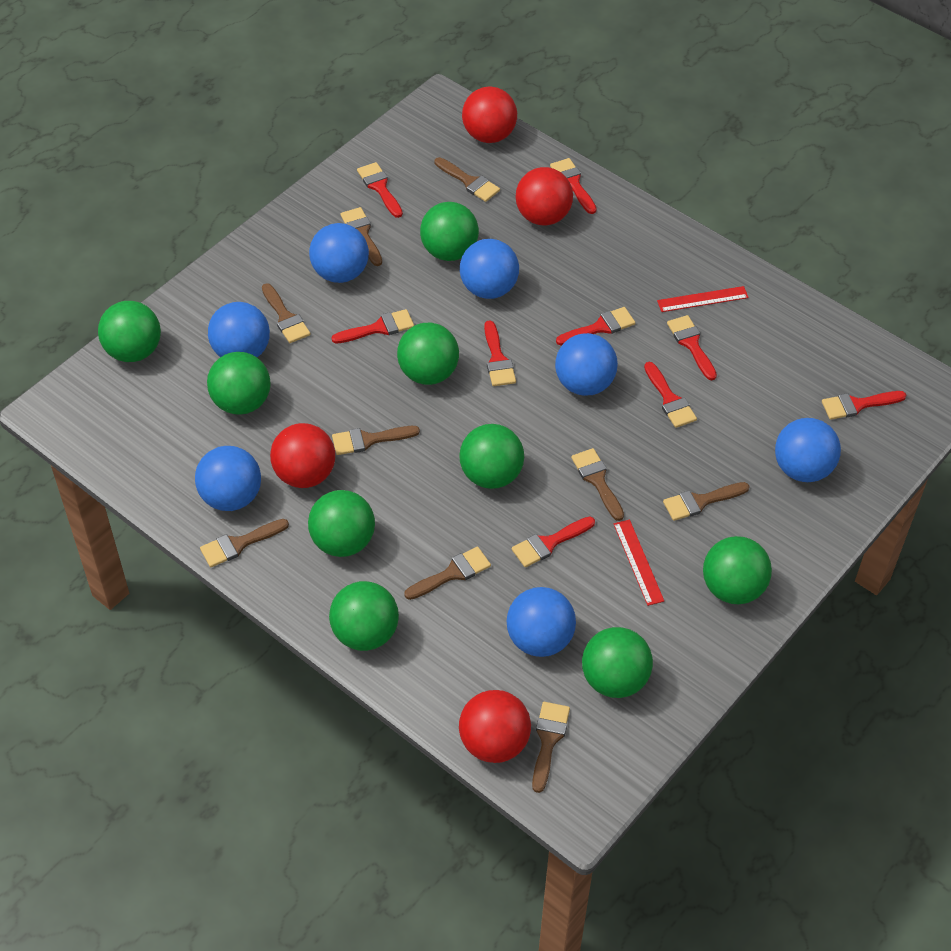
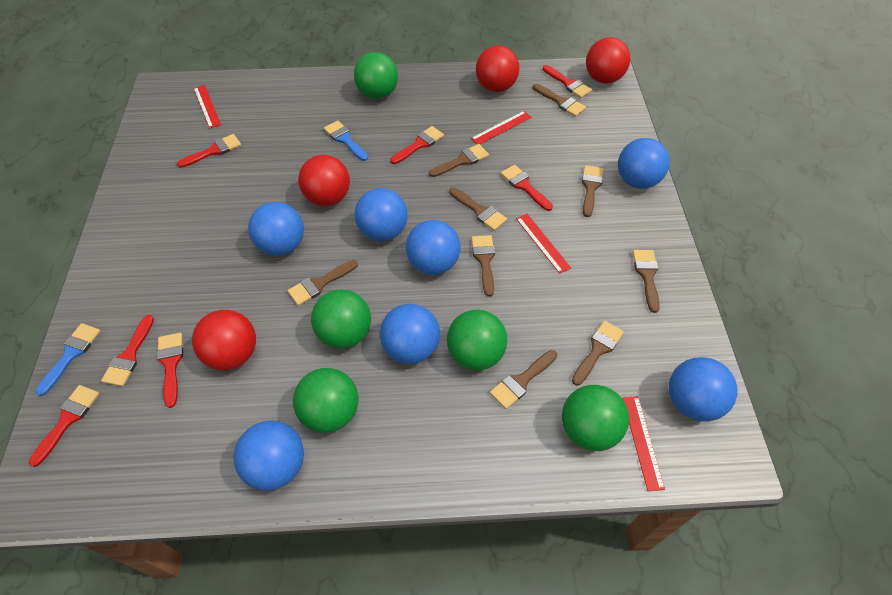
blue brush: none = 0 -> [36,323,101,396] [324,120,368,161] = 2
green ball: [98,301,161,362] [207,352,271,415] [308,490,375,557] [329,581,399,651] [397,323,459,385] [420,202,479,261] [459,424,524,489] [582,627,653,698] [703,536,772,605] = 9 -> [293,368,359,433] [311,289,371,349] [354,52,398,99] [447,310,507,370] [562,385,629,451] = 5
red brush: [331,309,414,344] [357,162,403,218] [484,321,516,386] [512,516,595,567] [550,158,597,214] [556,307,635,346] [644,362,697,428] [667,315,717,380] [822,391,906,420] = 9 -> [29,385,100,467] [101,315,154,387] [157,333,183,408] [177,134,241,168] [391,126,444,164] [501,165,553,211] [542,65,592,98] = 7
red ruler: [614,520,664,606] [657,286,749,312] = 2 -> [194,85,221,128] [471,111,532,144] [516,214,571,274] [622,396,665,491] = 4

